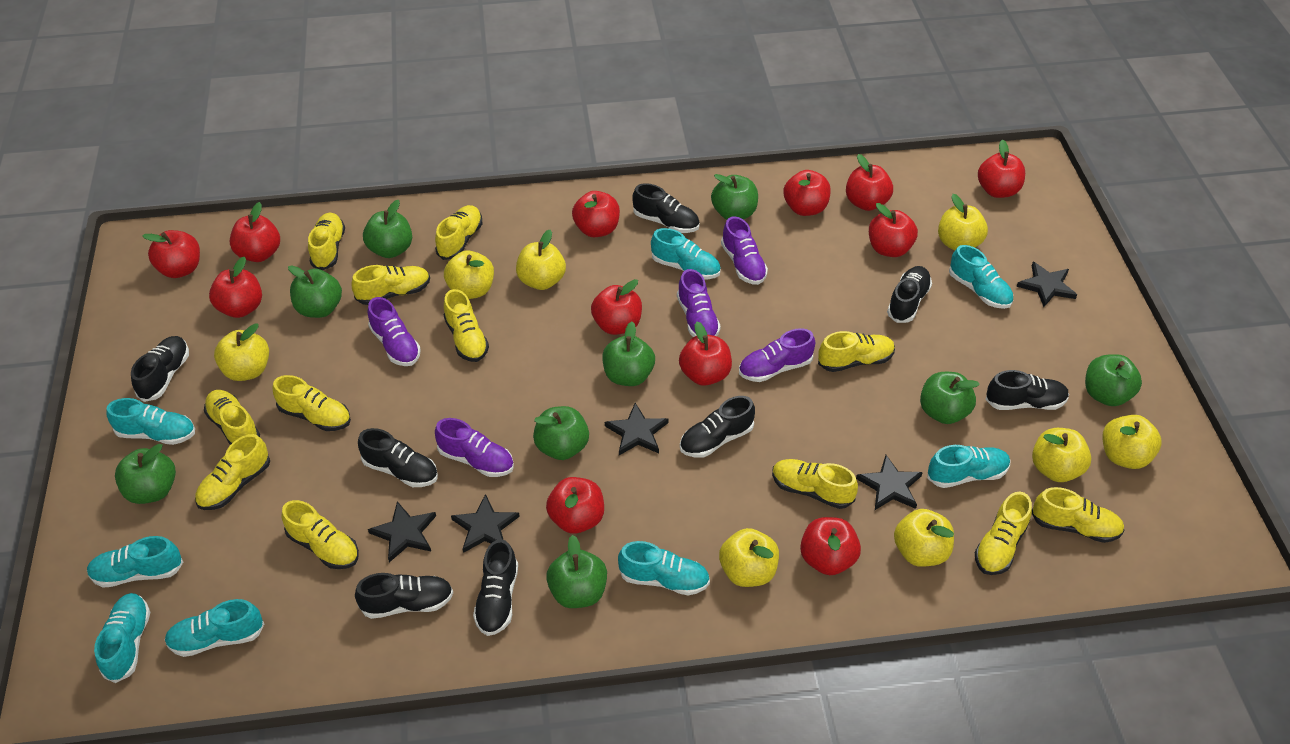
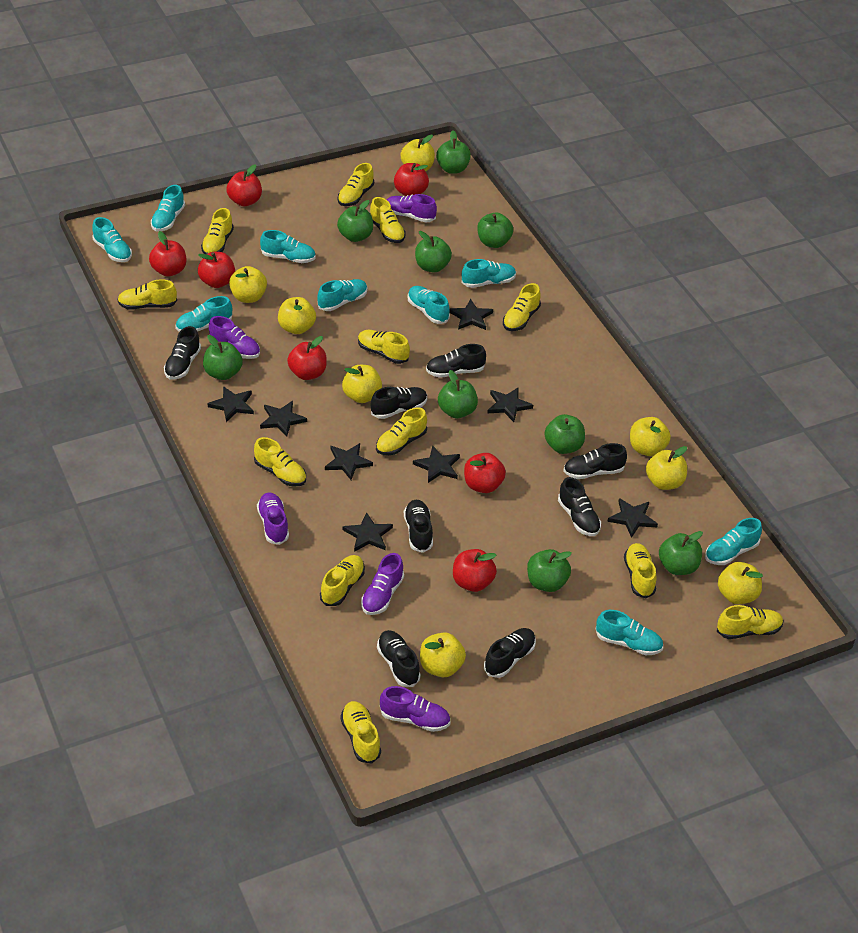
black star: [368,501,436,562] [451,494,520,553] [605,403,669,455] [856,455,923,510] [1017,262,1077,307] = 5 -> [207,386,254,422] [260,401,307,437] [325,443,373,480] [343,512,393,552] [413,445,460,483] [449,299,493,330] [487,388,533,422] [608,498,658,538] = 8
red apple: [142,230,200,278] [209,257,262,318] [230,202,280,262] [546,477,604,534] [572,191,620,237] [591,279,642,335] [679,322,732,386] [783,170,831,216] [800,517,861,575] [846,154,893,211] [869,203,918,257] [978,140,1025,198] = 12 -> [149,231,186,277] [198,252,235,288] [226,164,262,206] [287,336,327,380] [394,163,429,196] [453,549,497,592] [464,453,506,493] = 7
turquoise shoe: [87,536,183,588] [94,593,150,683] [106,398,195,445] [165,599,264,657] [618,541,710,596] [651,228,721,279] [927,445,1010,488] [949,245,1013,309] = 8 -> [92,217,132,262] [151,185,185,231] [175,296,232,332] [260,230,316,263] [318,279,368,311] [407,286,450,324] [462,259,516,288] [596,610,663,655] [705,518,762,565] = 9

